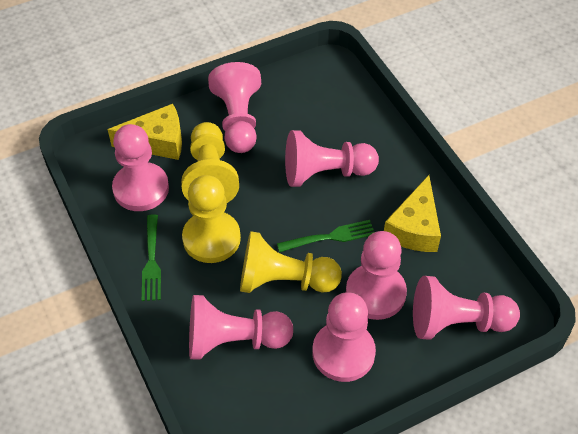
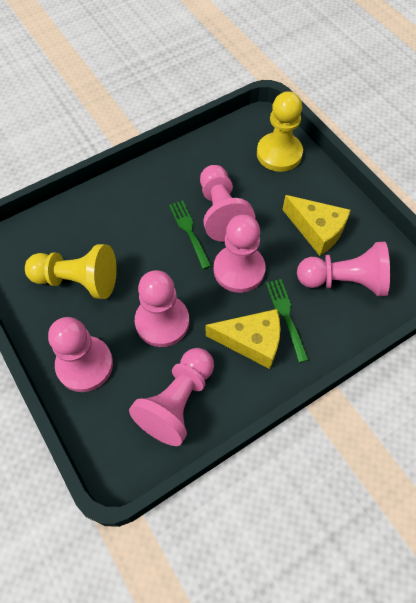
pink pawn: [112,124,169,211] [189,295,293,360] [208,62,261,153] [285,130,379,187] [312,292,376,382] [346,231,407,320] [413,276,520,340] = 7 -> [48,317,113,392] [129,348,214,446] [135,270,189,347] [200,165,255,242] [214,215,266,293] [297,242,390,296] = 6
yellow pawn: [181,122,239,203] [182,175,241,263] [240,231,342,293] = 3 -> [25,244,117,299] [257,91,303,172] = 2

